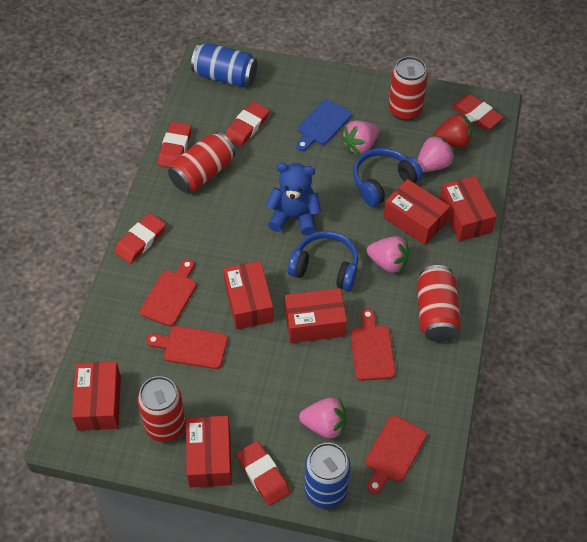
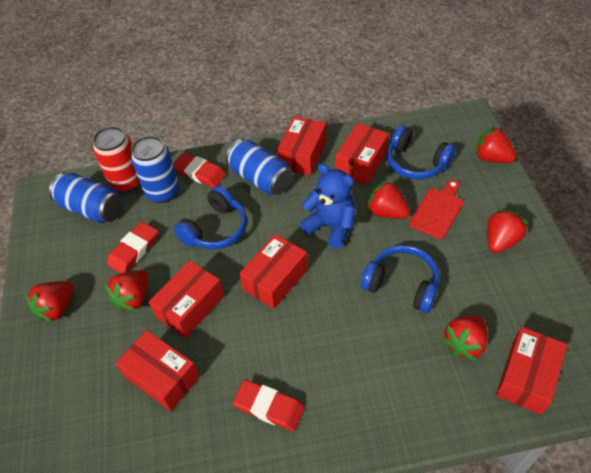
blue can: [191,43,258,87] [304,443,350,509] = 2 -> [49,173,122,223] [131,136,179,203] [226,139,293,195] = 3
blue cutting board: [296,99,352,151] = 1 -> none = 0
blue headphones: [288,231,358,291] [353,148,423,207] = 2 -> [174,186,247,250] [361,245,440,313] [387,125,456,180] = 3
pink strawberry: [299,398,346,439] [341,120,379,155] [367,236,409,274] [417,134,455,172] = 4 -> none = 0
red can: [137,376,186,442] [168,132,236,192] [389,56,428,121] [417,265,461,342] = 4 -> [93,126,140,193] = 1
red cutting board: [140,259,197,326] [146,326,228,369] [350,308,396,381] [365,415,427,494] = 4 -> [409,180,464,239] = 1
red eraser: [114,213,166,264] [158,122,191,168] [225,102,270,147] [236,441,290,506] [452,94,504,130] = 5 -> [107,222,158,273] [173,152,226,188] [233,380,305,431] = 3
red strawberry: [433,112,473,148] = 1 -> [25,281,74,323] [105,270,148,312] [367,180,410,219] [442,315,488,361] [475,127,517,163] [487,209,528,253] = 6

